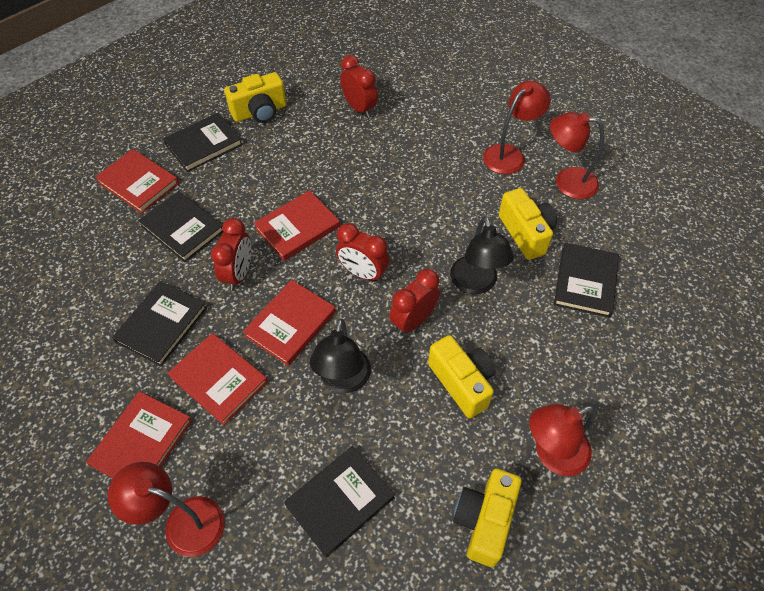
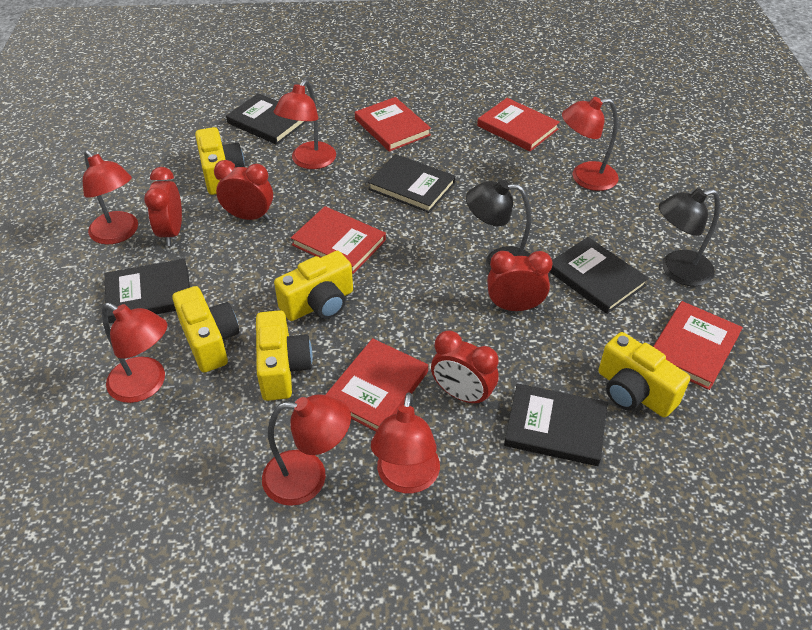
red lamp: [108,462,225,557] [483,81,551,174] [529,404,596,476] [550,112,604,199] = 4 -> [83,150,138,244] [102,303,167,403] [262,394,351,506] [274,80,336,169] [371,392,440,493] [562,97,619,191] = 6
yellow camera: [224,72,286,123] [428,335,496,418] [453,469,522,567] [499,188,557,260] = 4 -> [172,286,239,373] [195,127,245,195] [256,310,313,401] [274,251,353,321] [598,332,690,417] = 5

